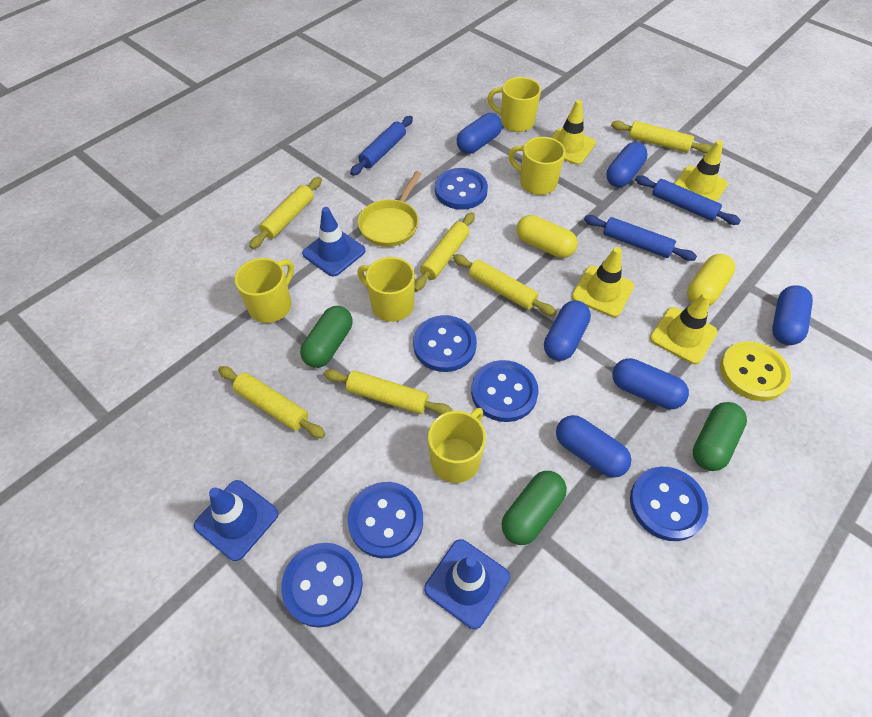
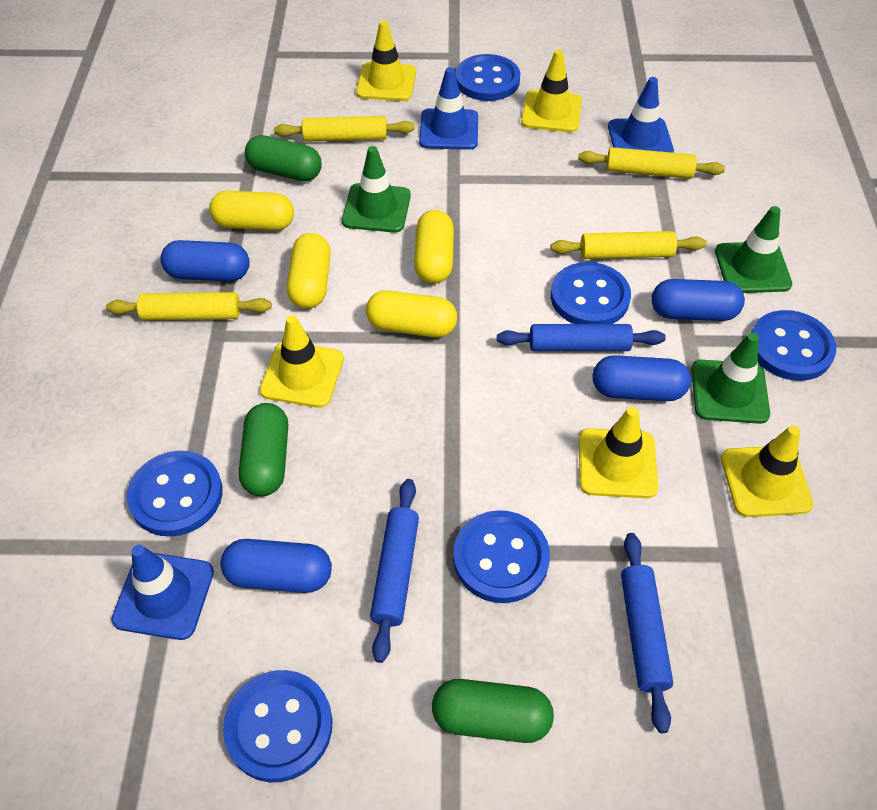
blue capsule: [457,113,502,154] [544,301,591,361] [556,415,631,478] [606,142,648,187] [612,358,689,409] [772,285,813,345] = 6 -> [160,240,250,281] [220,539,332,593] [593,355,691,401] [651,279,745,321] = 4
green traffic cone: none = 0 -> [342,146,411,233] [691,333,770,424] [715,206,792,293] = 3
yellow button: [720,341,791,401] = 1 -> none = 0
yellow capsule: [516,215,577,258] [687,254,735,306] = 2 -> [209,191,294,230] [287,233,331,309] [366,290,457,337] [414,210,454,284] = 4
yellow mug: [235,258,294,323] [357,257,415,322] [428,408,486,483] [487,77,541,132] [508,137,565,195] = 5 -> none = 0
yellow pan: [358,171,422,247] = 1 -> none = 0
yellow rolling pin: [218,366,325,438] [249,177,322,249] [324,369,453,415] [414,212,475,291] [453,254,557,316] [611,121,712,153] = 6 -> [106,292,272,320] [274,116,415,142] [551,231,707,259] [578,147,725,179] = 4
yellow traffic cone: [551,100,596,165] [572,247,634,317] [650,293,718,364] [674,140,728,202] = 4 -> [260,315,344,408] [356,20,416,101] [521,49,582,132] [579,407,658,498] [721,425,814,517] = 5

